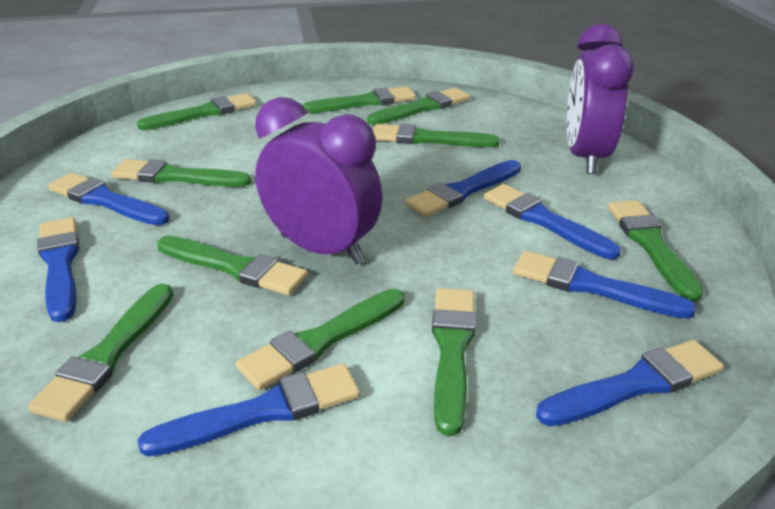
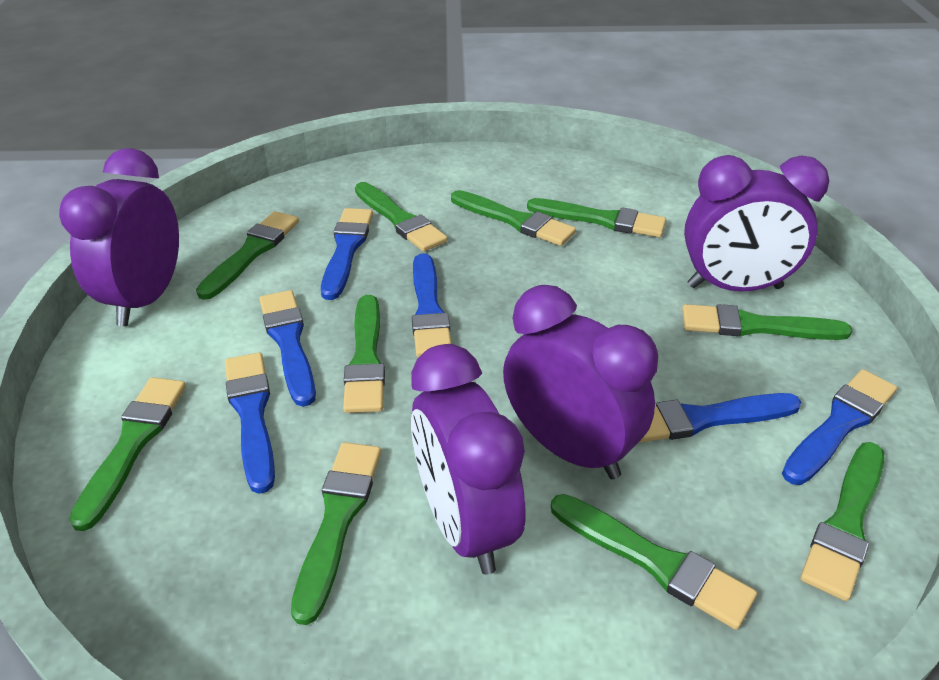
blue brush: [37,217,79,322] [48,173,169,225] [138,363,360,456] [405,160,521,217] [484,184,621,259] [513,251,697,319] [536,340,724,426] = 7 -> [225,352,275,494] [259,290,316,407] [321,208,373,300] [412,253,452,357] [638,393,801,443] [782,369,897,485] = 6
purple clock: [255,97,382,264] [567,24,634,174] = 2 -> [59,148,179,326] [411,344,526,575] [503,285,658,479] [684,155,829,291] = 4

